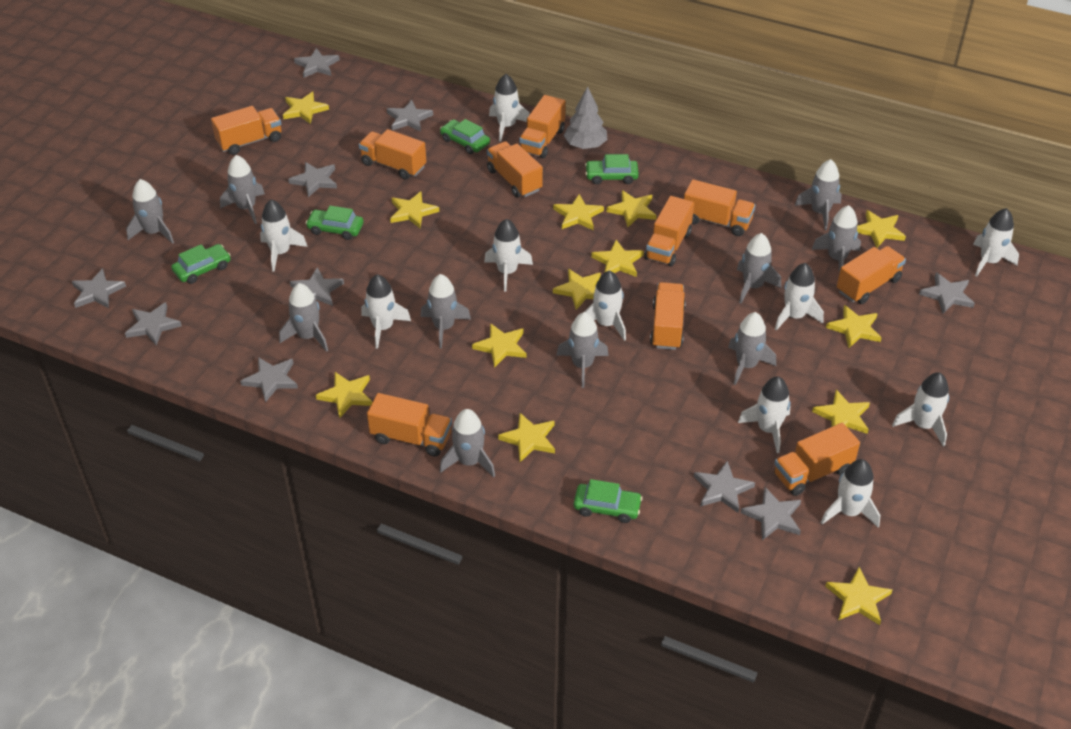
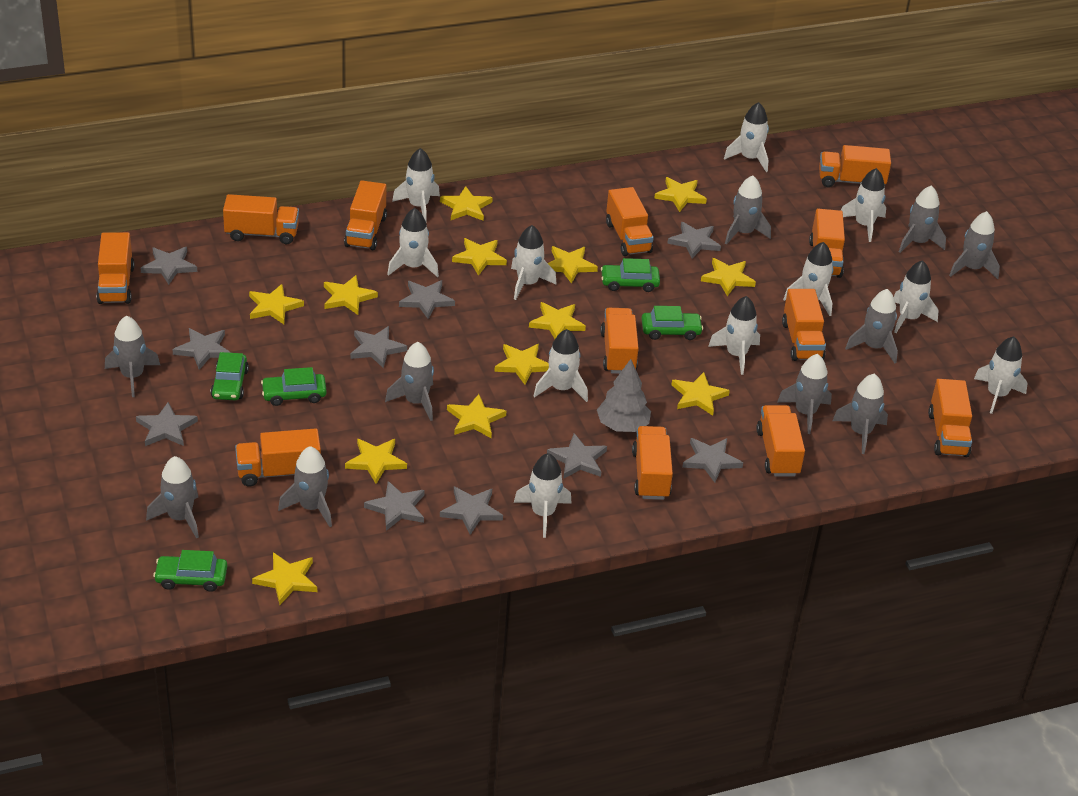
orange truck: [211,106,281,155] [359,129,426,180] [367,393,452,457] [487,141,543,197] [519,95,566,158] [644,196,694,266] [650,282,686,350] [684,179,756,236] [774,423,860,496] [837,246,906,304] = 10 -> [96,232,135,304] [223,194,299,244] [235,428,321,487] [344,180,387,250] [600,308,639,374] [606,187,654,256] [632,426,673,500] [756,405,805,477] [782,289,826,361] [809,209,845,278] [819,145,891,187] [928,379,972,457] = 12
white rocket: [260,199,308,272] [362,274,411,349] [484,219,533,292] [489,74,530,141] [584,270,626,341] [738,376,791,453] [775,263,824,331] [821,459,880,528] [892,372,949,447] [973,208,1019,277] = 10 -> [387,208,439,277] [392,148,440,223] [511,225,557,300] [514,453,572,538] [534,329,588,402] [708,296,760,375] [724,102,769,172] [783,242,833,316] [841,168,886,242] [894,260,938,333] [974,336,1028,414] = 11

